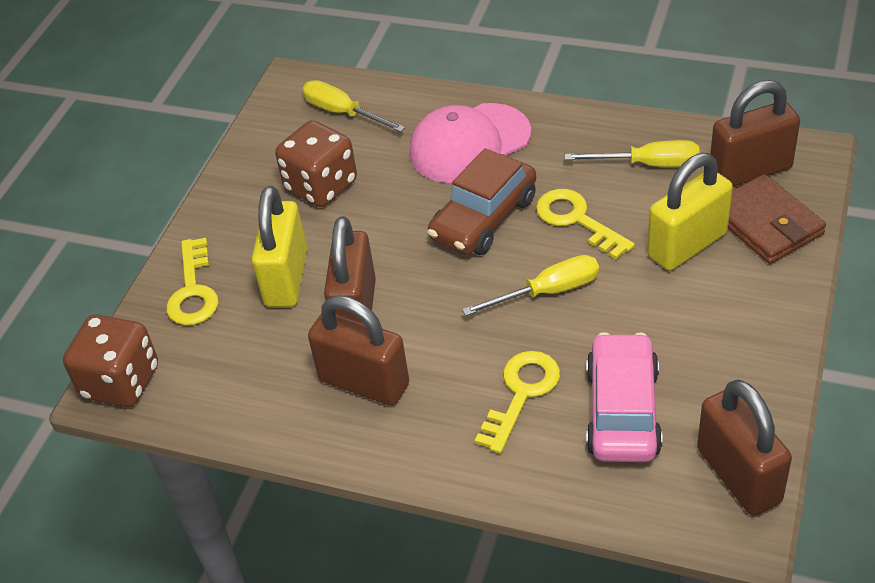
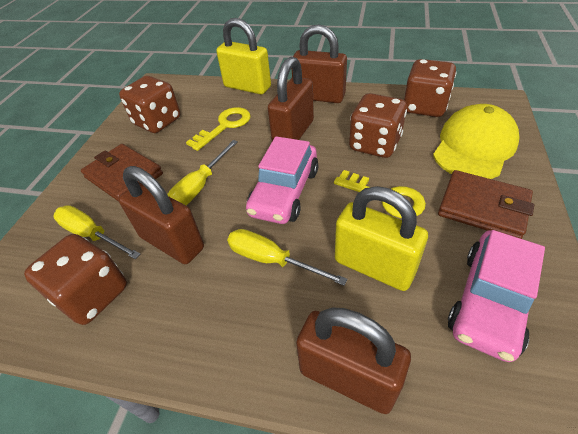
brown car: [427,148,536,255] = 1 -> none = 0
brown dice: [63,314,158,407] [275,120,357,207] = 2 -> [24,234,127,325] [119,76,180,133] [349,93,407,158] [404,59,457,117] = 4
brown wallet: [728,174,826,264] = 1 -> [81,144,163,202] [438,170,534,239] = 2
pink cap: [409,103,531,183] = 1 -> none = 0
pink car: [586,332,662,462] = 1 -> [246,136,318,224] [448,230,545,362] = 2
yellow cap: none = 0 -> [433,104,519,179] = 1
yellow key: [166,238,219,325] [475,351,560,453] [536,189,635,260] = 3 -> [186,107,250,151] [334,170,426,218] = 2

